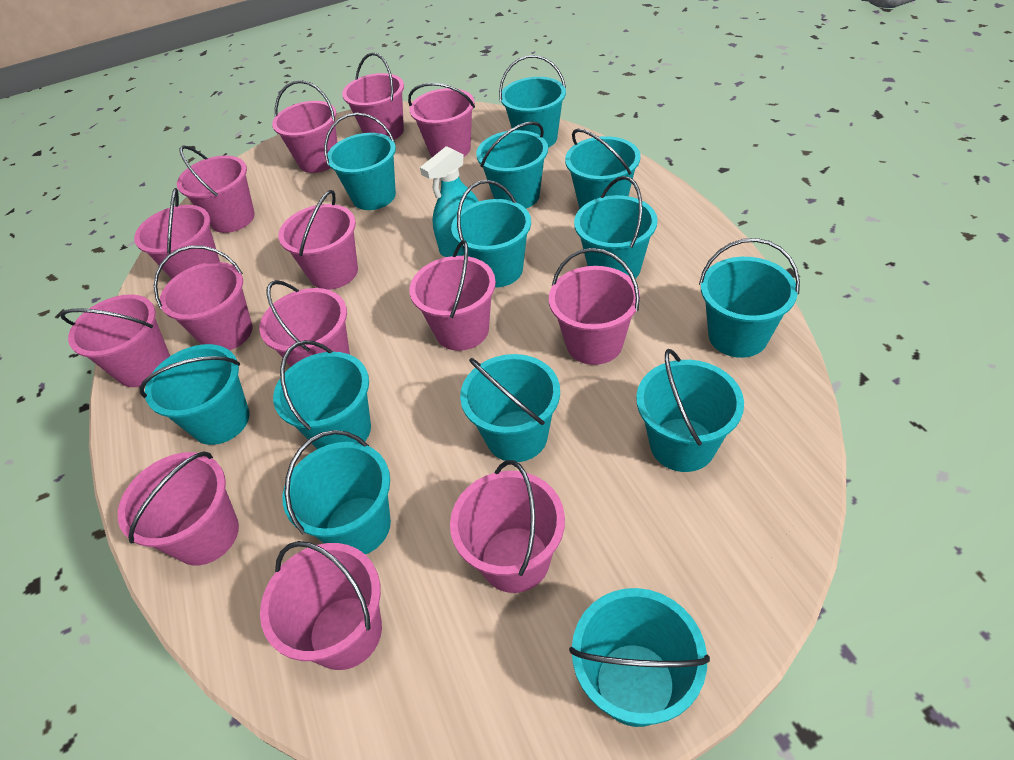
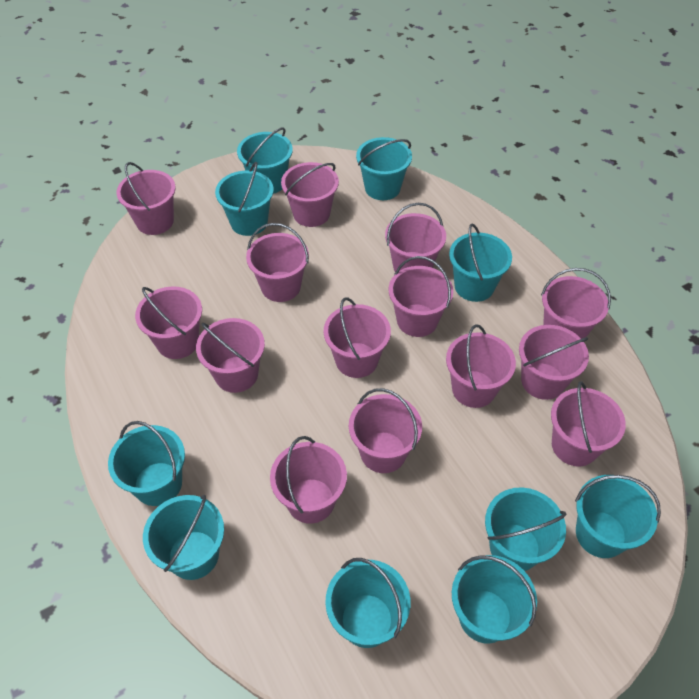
turquoise bucket: [139,344,250,445] [273,340,371,449] [283,430,391,555] [324,113,396,210] [451,180,531,288] [460,354,560,462] [476,121,548,208] [499,55,566,148] [565,129,641,209] [569,588,710,727] [574,176,658,279] [636,349,744,472] [699,238,800,358] = 13 -> [108,421,185,506] [143,495,224,580] [215,161,274,236] [237,127,293,194] [325,558,411,648] [356,137,412,200] [449,223,512,302] [452,555,537,644] [485,487,567,571] [575,475,661,558] = 10
turquoise spray bottle: [420,146,479,257] = 1 -> none = 0

